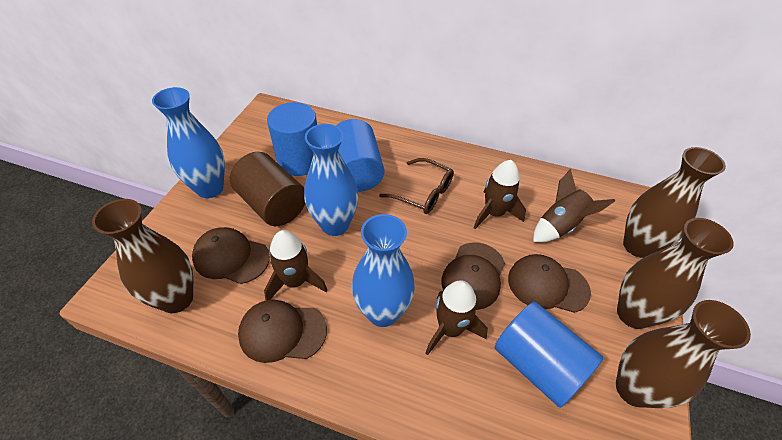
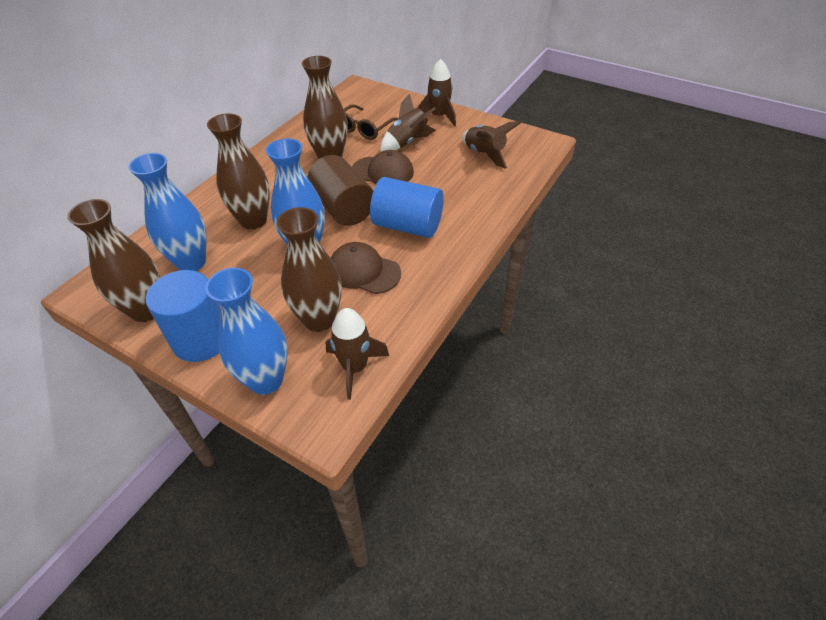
blue cylinder: [267,102,317,176] [336,119,384,192] [495,302,603,408] = 3 -> [146,270,221,362] [370,177,444,238] = 2
brown cap: [192,227,270,284] [238,300,327,363] [441,242,505,310] [508,254,591,313] = 4 -> [331,242,401,294] [352,150,414,184] = 2

